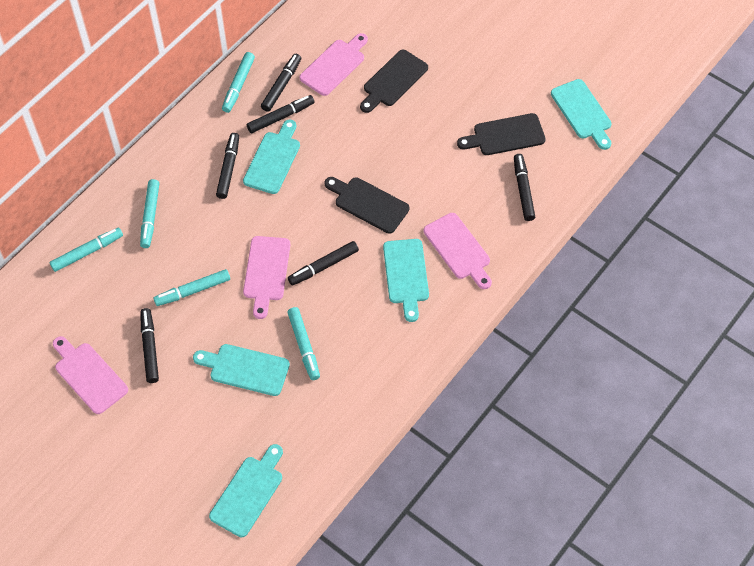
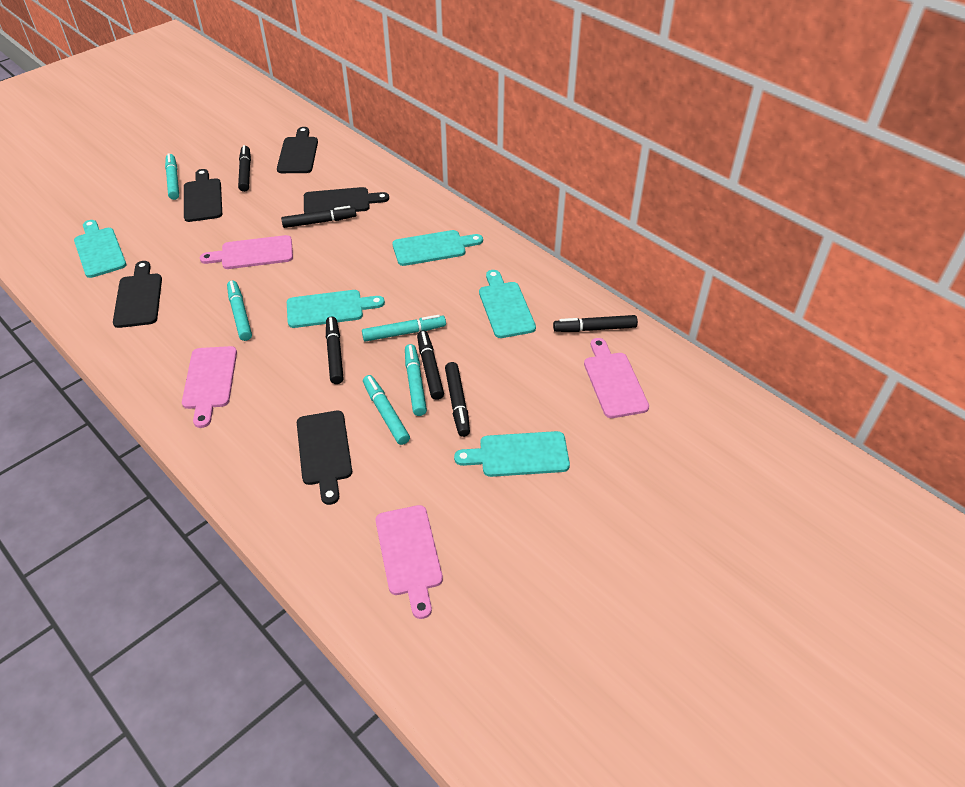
black cutting board: [325,177,409,234] [360,50,428,113] [457,113,546,155] = 3 -> [113,261,162,328] [184,169,222,222] [277,127,318,173] [297,411,352,505] [304,187,389,214] = 5

